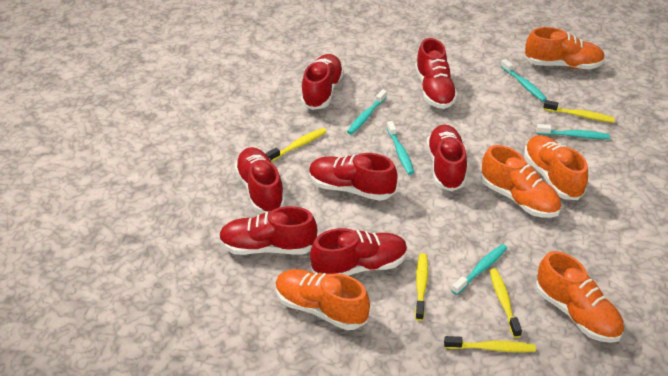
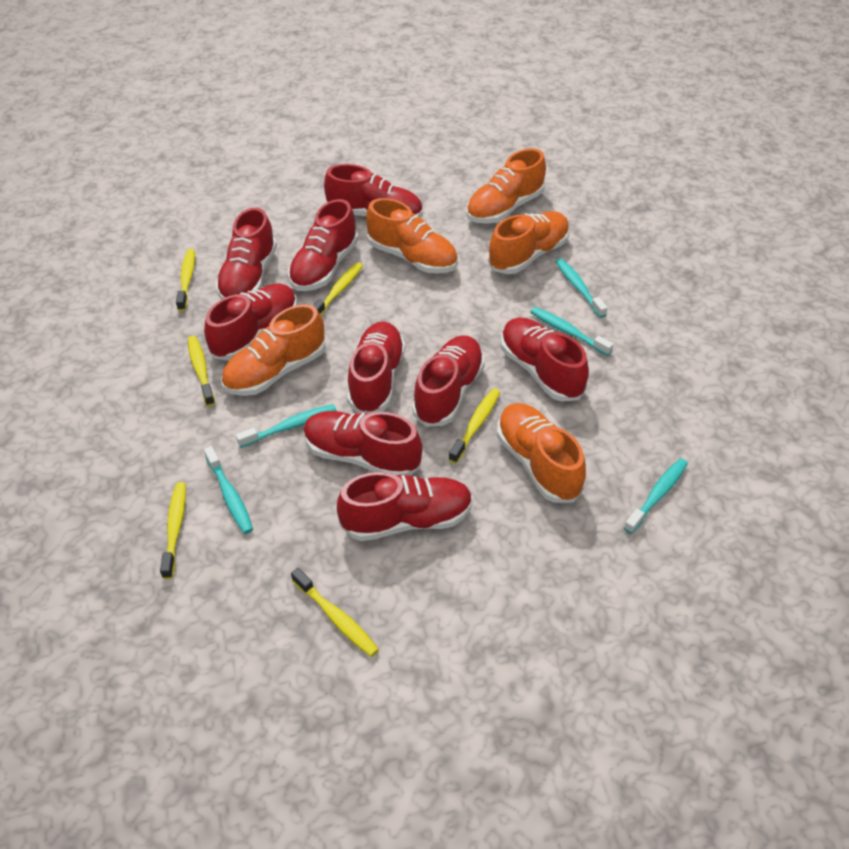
red shoe: [219,206,317,255] [234,147,285,214] [301,54,344,110] [309,153,398,201] [310,228,408,276] [415,38,458,109] [427,124,467,191] = 7 -> [204,283,297,360] [215,208,277,299] [288,199,358,291] [303,411,422,475] [324,164,423,218] [337,472,473,541] [347,322,405,414] [412,335,485,427] [501,317,589,401] = 9
yellow toothbrush: [265,128,327,162] [415,253,428,321] [444,336,536,352] [490,268,522,338] [543,100,615,123] = 5 -> [160,482,186,579] [176,249,195,311] [188,336,215,406] [291,568,379,657] [313,262,363,316] [448,389,500,463] = 6

